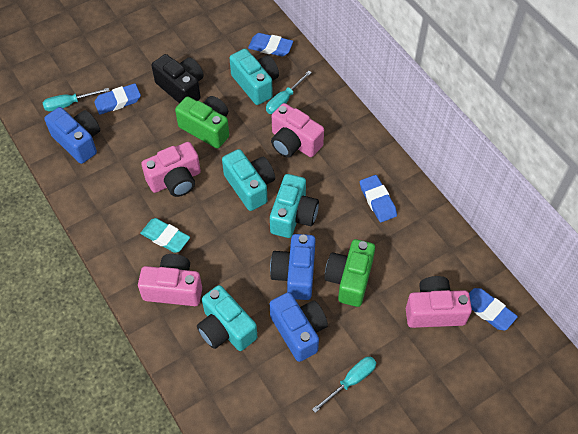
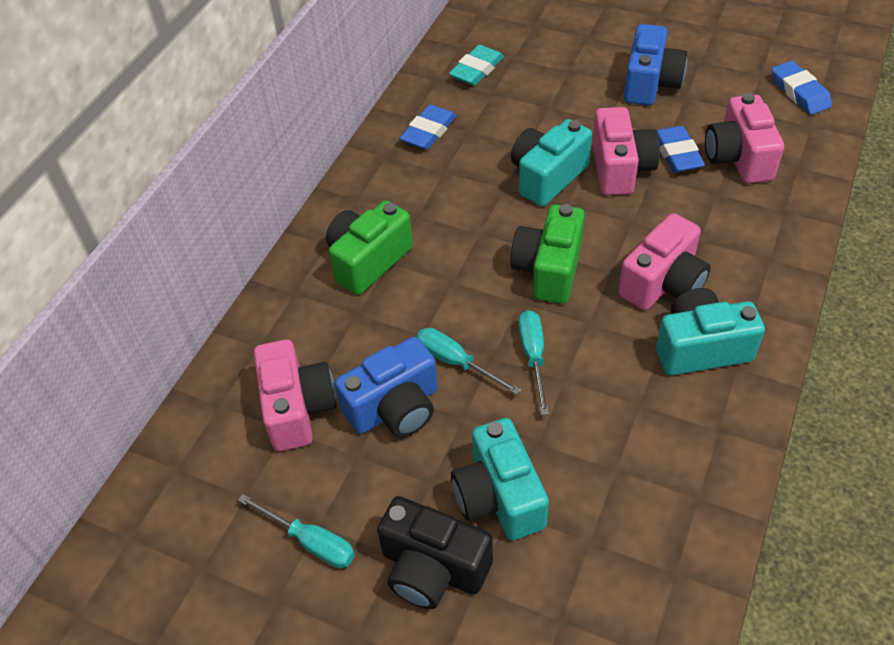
blue camera: [44,107,100,164] [270,234,316,300] [270,292,328,362] = 3 -> [335,337,438,437] [624,24,687,106] = 2
blue eraser: [94,83,141,114] [248,33,293,56] [360,175,397,222] [469,288,518,331] = 4 -> [400,104,457,150] [656,126,705,173] [772,61,832,115] = 3
turquoise camera: [197,285,257,351] [222,149,275,211] [230,49,279,105] [270,174,319,238] = 4 -> [451,418,549,540] [511,119,592,206] [656,288,765,375] = 3

